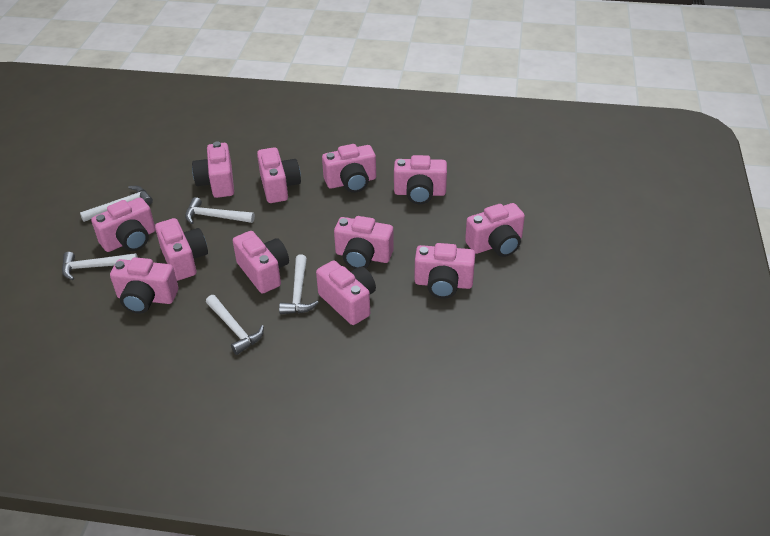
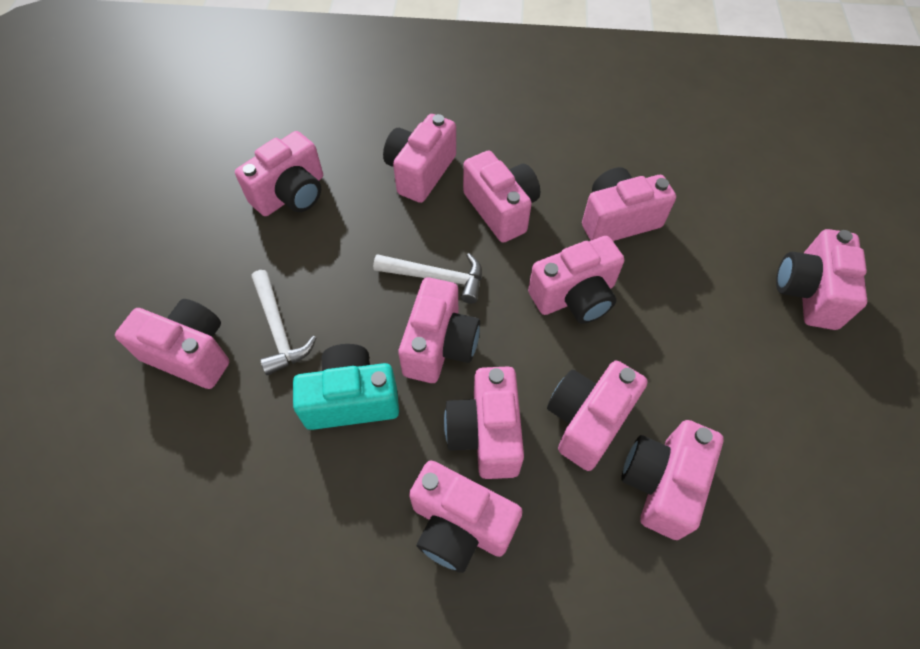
turquoise camera: none = 0 -> [293,344,399,430] = 1
white hammer: [62,252,138,280] [80,186,153,222] [185,197,255,224] [206,295,264,355] [279,255,319,314] = 5 -> [251,270,316,375] [373,253,482,304] = 2

